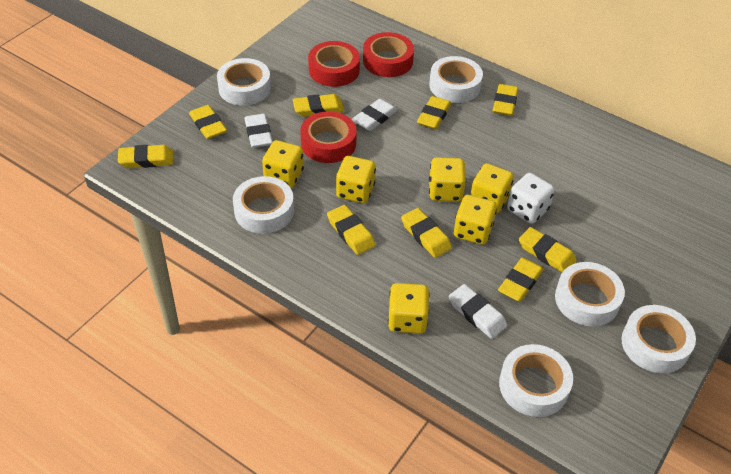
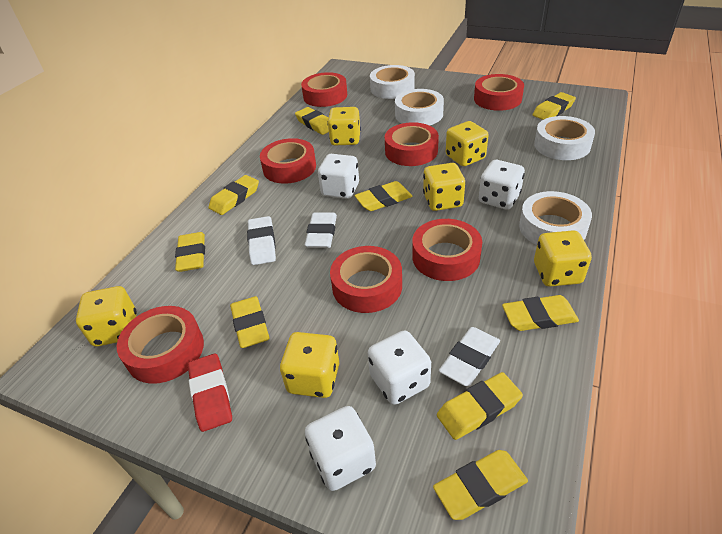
red eraser: none = 0 -> [188,353,232,432] = 1
red tape: [300,111,357,163] [308,41,360,87] [363,32,414,77] = 3 -> [117,306,204,384] [260,138,316,184] [301,72,347,107] [330,246,402,313] [385,122,439,166] [412,219,482,281] [474,74,524,111] = 7
white dice: [507,173,555,224] = 1 -> [305,406,376,491] [318,154,359,199] [368,330,431,405] [479,160,525,210] = 4
white tape: [217,58,271,106] [233,176,294,234] [429,56,483,103] [499,344,573,417] [555,262,625,327] [621,305,696,373] = 6 -> [370,65,415,99] [395,89,444,126] [519,191,592,245] [534,116,595,160] = 4

